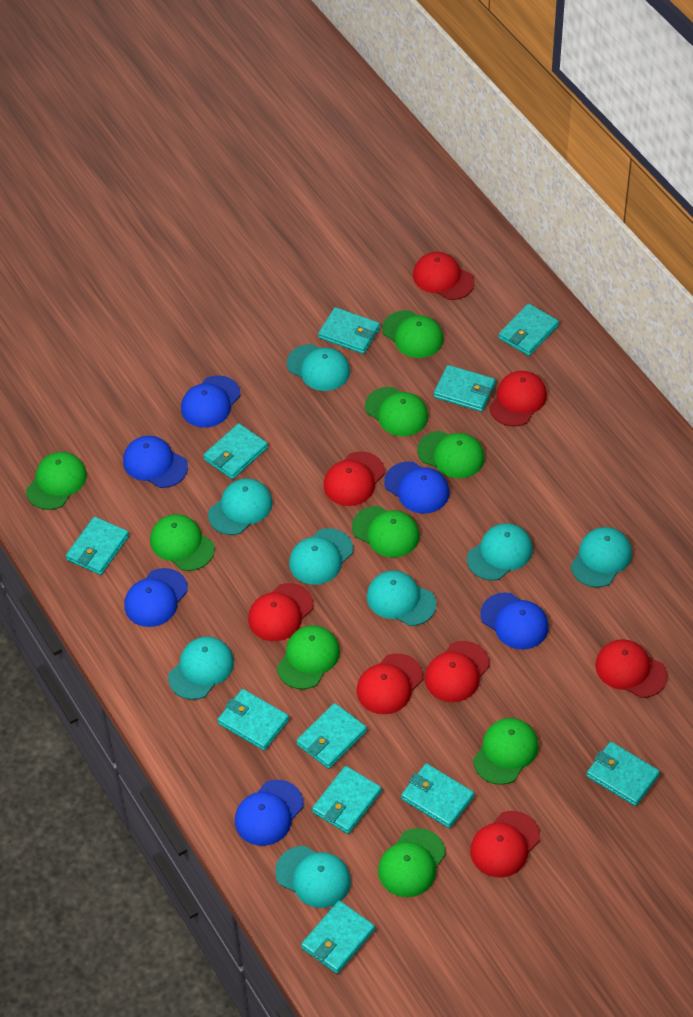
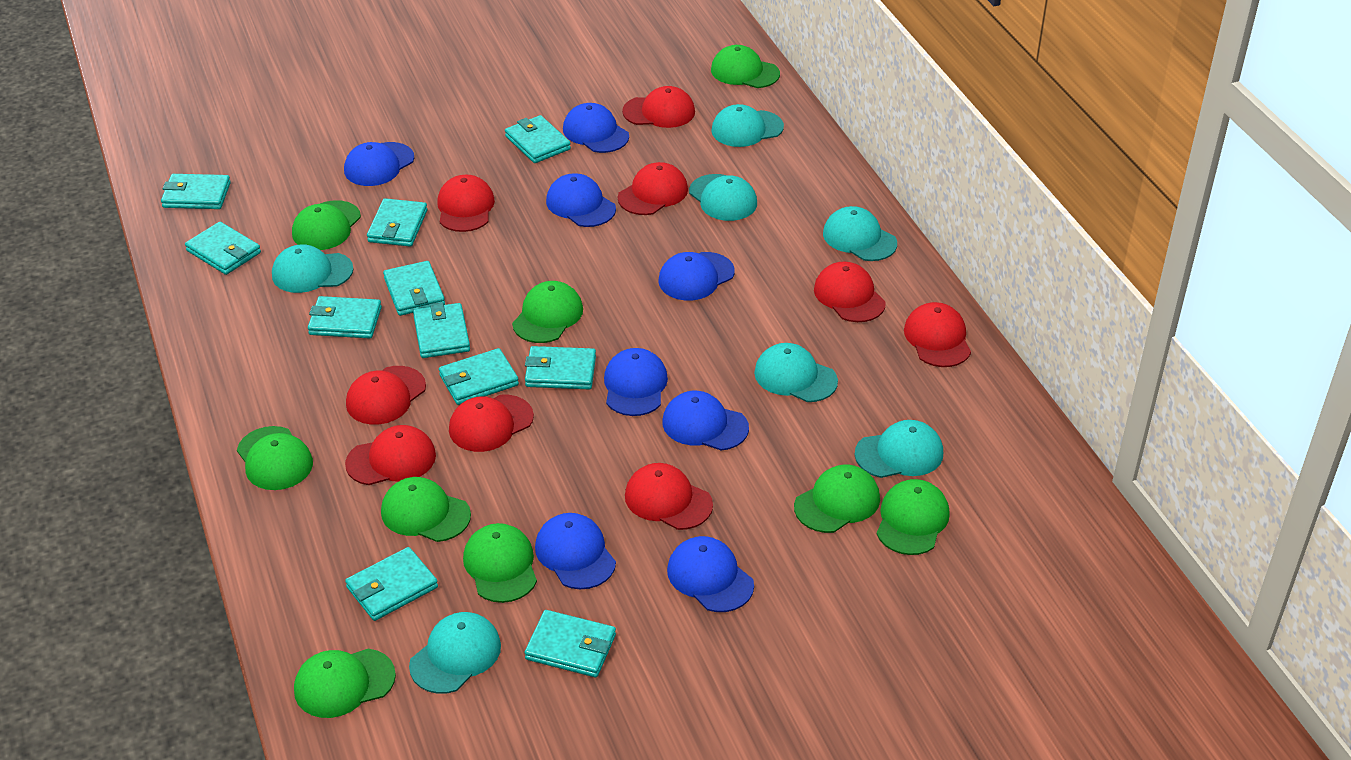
blue cap: [123,436,188,488] [124,568,188,627] [181,375,240,428] [235,780,303,846] [384,461,450,514] [480,592,549,649] = 6 -> [344,142,414,186] [535,513,616,589] [546,173,616,227] [563,103,629,153] [604,348,668,416] [659,252,735,300] [662,391,749,451] [667,536,754,612] = 8
red cap: [248,583,314,641] [324,451,385,506] [357,653,423,714] [413,252,475,300] [425,641,490,702] [470,811,540,878] [489,371,547,427] [595,639,668,698] = 8 -> [345,425,436,485] [346,366,426,425] [437,175,495,232] [449,395,534,452] [618,162,688,215] [622,86,695,128] [625,463,713,530] [814,262,886,322] [904,302,971,367] = 9
turquoise cap: [168,637,234,700] [208,478,273,535] [275,846,351,908] [287,344,350,391] [289,528,353,585] [367,570,436,626] [467,523,533,581] [571,527,632,587] = 8 -> [272,244,353,293] [409,612,501,694] [689,174,757,221] [711,104,784,147] [754,343,838,402] [823,206,897,261] [855,420,943,478] = 7

